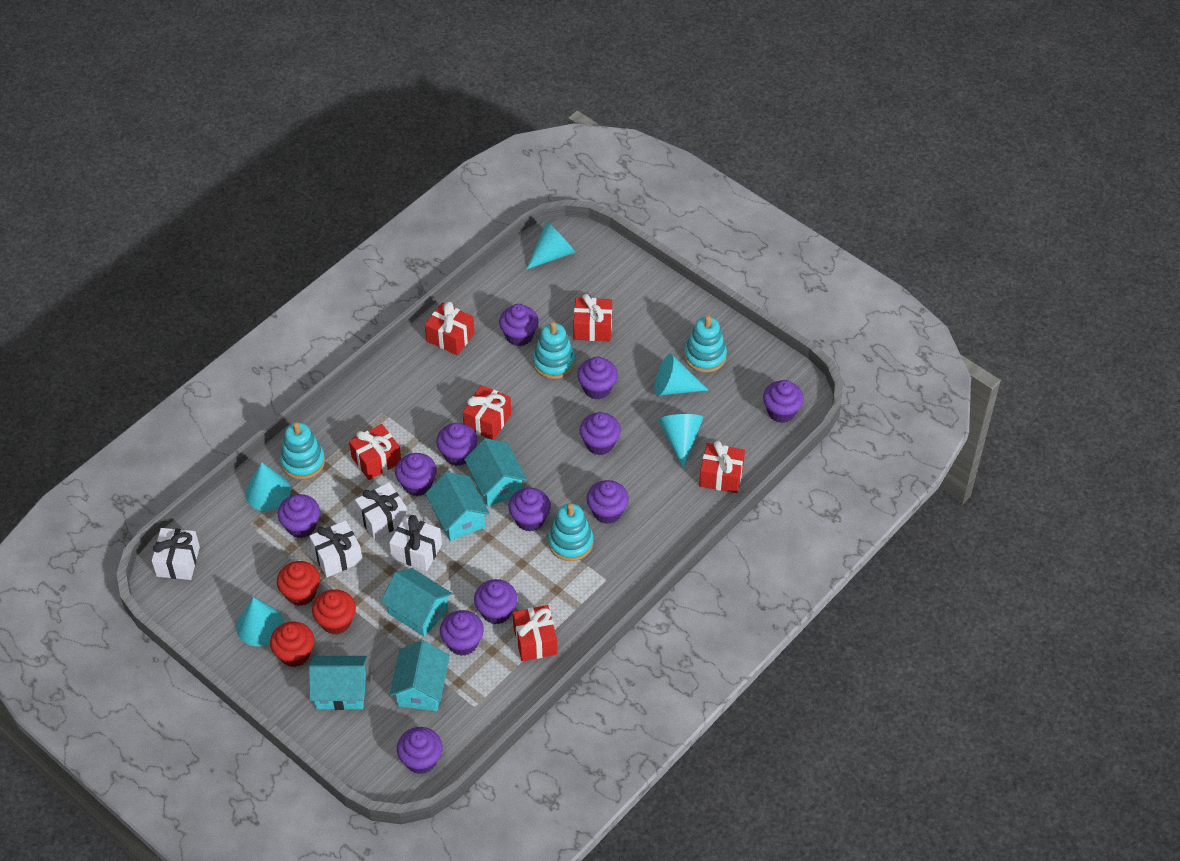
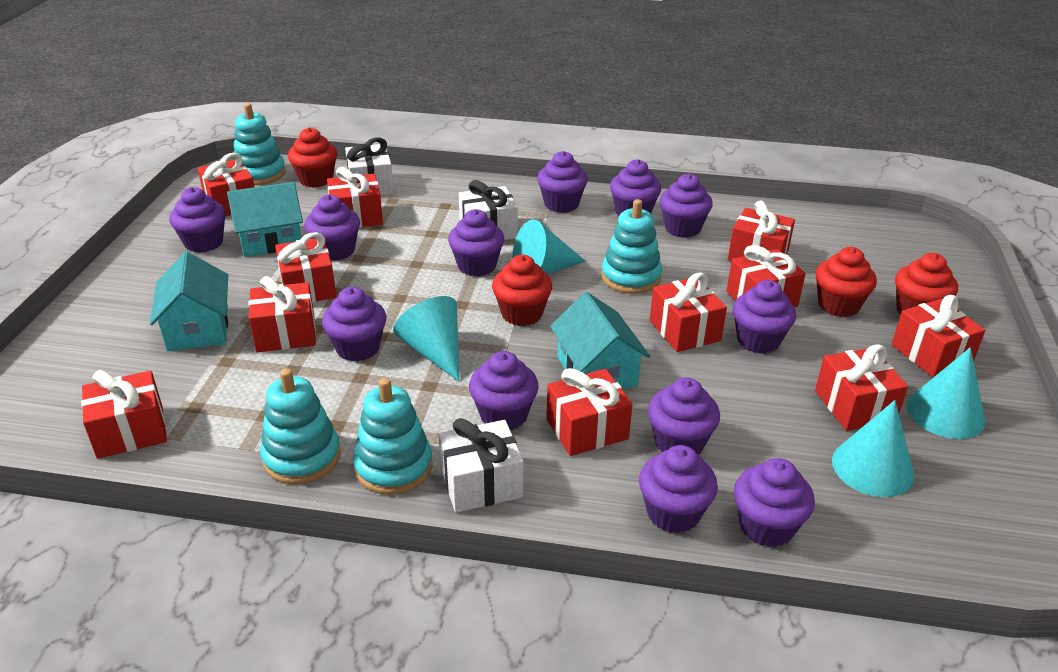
red cupcake: [270,621,314,667] [277,561,320,606] [312,589,356,635] = 3 -> [288,127,337,188] [492,255,552,326] [815,247,877,317] [895,253,958,314] = 4
red gift: [349,424,401,480] [425,302,474,355] [463,385,511,440] [513,605,557,661] [573,294,612,341] [699,441,745,493] = 6 -> [81,370,167,459] [198,153,254,216] [248,276,316,352] [275,232,336,302] [327,167,383,228] [546,368,632,456] [650,273,727,352] [726,245,806,307] [728,201,795,261] [815,344,908,431] [892,295,985,377] = 11
turquoise cone: [236,597,284,646] [245,462,291,511] [526,222,576,270] [654,354,709,396] [658,414,703,469] = 5 -> [393,296,460,382] [512,219,585,274] [832,400,914,497] [907,347,985,439] = 4
turquoise house: [309,656,367,710] [381,568,452,637] [390,640,450,711] [425,472,490,541] [464,438,527,506] = 5 -> [150,252,228,351] [227,182,303,257] [550,292,650,390] = 3
white gift: [152,528,200,580] [309,520,363,577] [355,482,407,540] [389,515,442,571] = 4 -> [345,137,394,195] [438,418,523,513] [459,180,518,240] = 3

